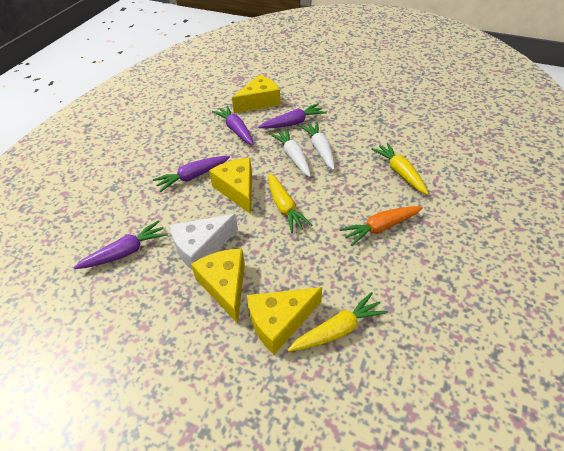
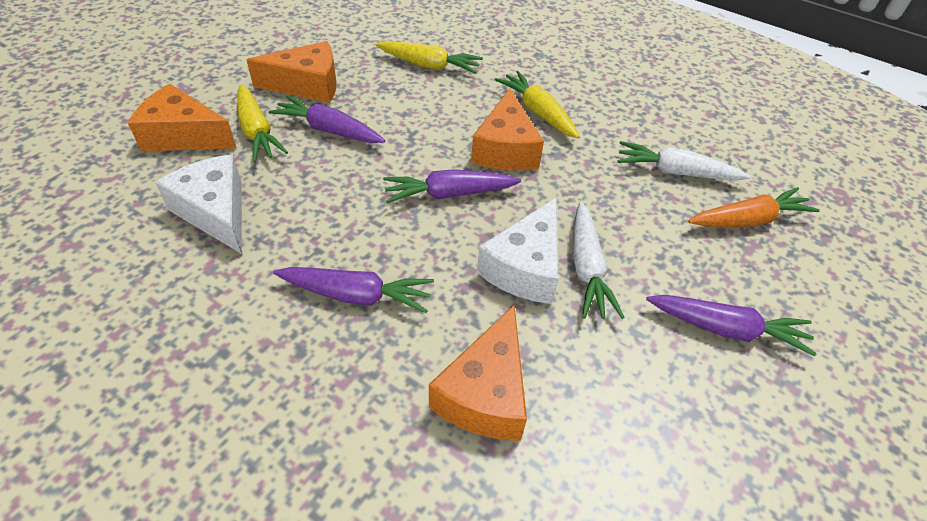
orange cheese: none = 0 -> [128,84,236,151] [247,41,336,103] [429,305,527,441] [471,89,544,170] = 4
white cheese: [170,214,238,270] = 1 -> [155,154,242,254] [477,197,558,304] = 2
yellow cheese: [191,249,245,324] [209,158,252,214] [232,75,281,113] [247,287,322,355] = 4 -> none = 0

